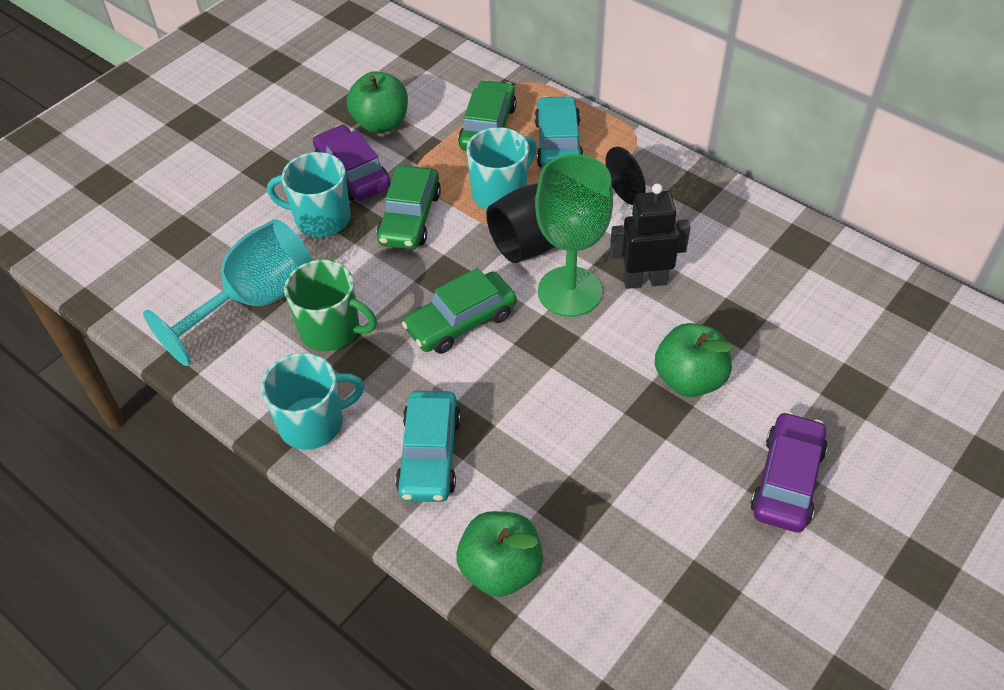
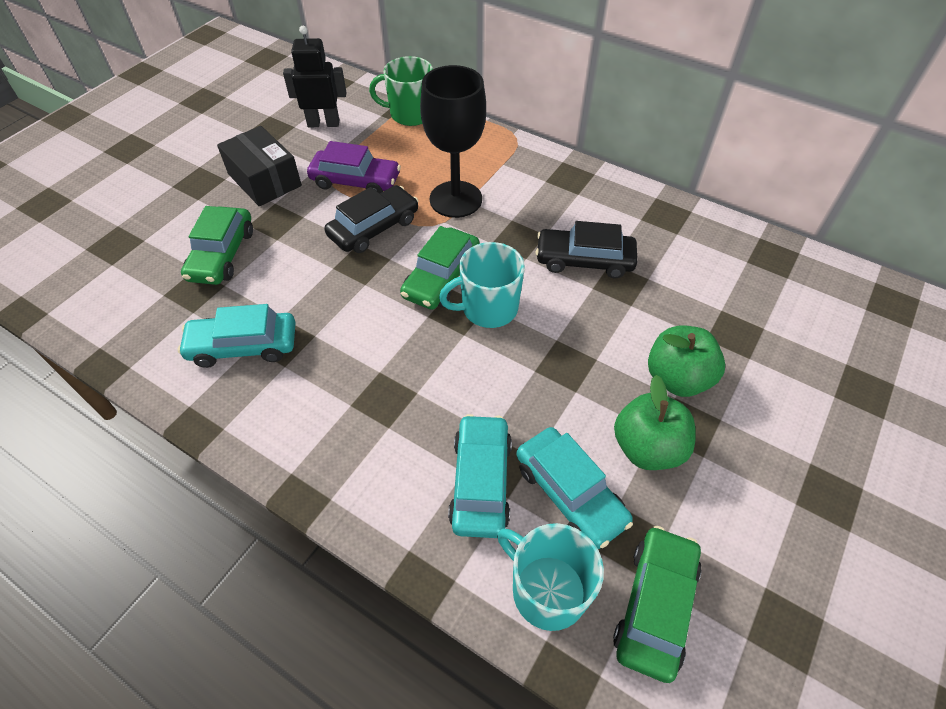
black box: none = 0 -> [217,126,302,206] = 1
black car: none = 0 -> [325,185,418,253] [536,221,637,278] = 2
green apple: [346,71,408,133] [456,511,543,597] [655,323,733,397] = 3 -> [614,375,696,470] [648,326,725,397] = 2
green goblet: [535,154,613,317] = 1 -> none = 0
purple car: [313,125,391,201] [751,411,828,532] = 2 -> [307,141,401,193] = 1
turquoise car: [395,391,461,502] [534,96,584,168] = 2 -> [178,304,296,368] [448,414,512,538] [516,427,633,549] = 3
turquoise goblet: [143,219,313,366] = 1 -> none = 0
turquoise mug: [261,353,364,450] [267,152,351,237] [466,127,537,209] = 3 -> [439,242,525,328] [497,523,604,631] = 2

